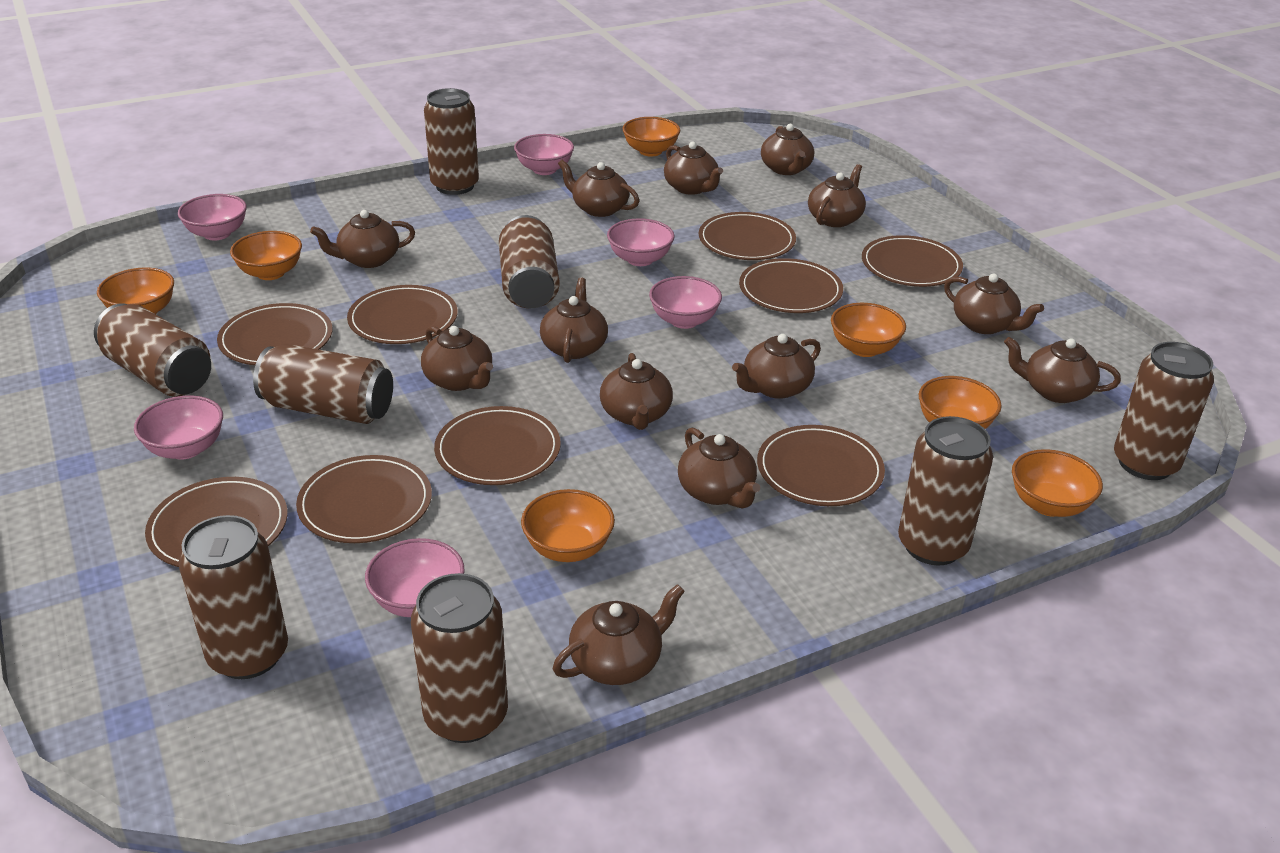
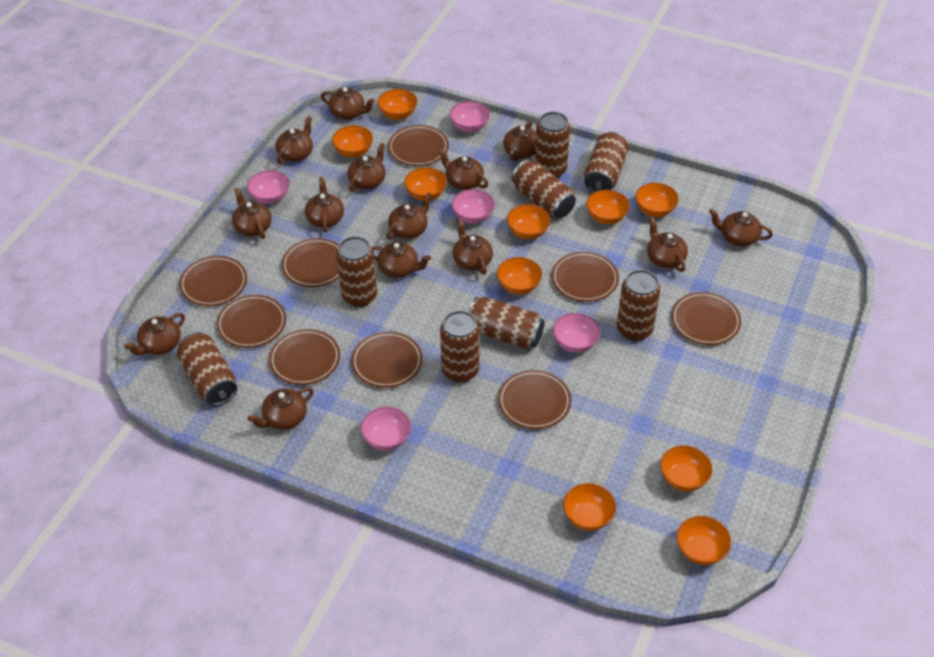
brown teapot: [310,210,415,268] [421,326,493,391] [540,277,608,363] [553,584,685,685] [558,160,639,217] [600,353,673,430] [664,141,723,195] [678,427,760,508] [732,334,821,399] [761,124,814,175] [808,164,866,227] [944,273,1044,334] [1004,337,1121,403] = 13 -> [124,313,185,355] [232,188,272,239] [248,387,314,430] [275,116,313,164] [305,177,344,233] [321,87,375,120] [347,143,385,192] [372,242,431,278] [386,192,432,240] [438,148,488,190] [453,219,493,275] [503,121,536,161] [647,218,688,272] [709,209,773,246] = 14
orange bowl: [97,268,174,314] [230,231,302,280] [521,489,615,562] [622,117,680,156] [831,303,906,357] [919,376,1002,429] [1012,449,1103,517] = 7 -> [332,125,373,157] [378,89,417,120] [404,167,447,201] [497,257,542,294] [507,204,551,239] [563,483,616,531] [586,190,630,224] [635,183,679,217] [660,445,713,491] [677,516,731,565] = 10
pink bowl: [134,395,223,459] [178,194,247,240] [365,538,465,617] [514,134,574,175] [607,218,674,266] [649,276,722,329] = 6 -> [247,170,290,204] [361,407,411,451] [450,101,490,132] [452,189,495,224] [553,313,600,353] = 5

